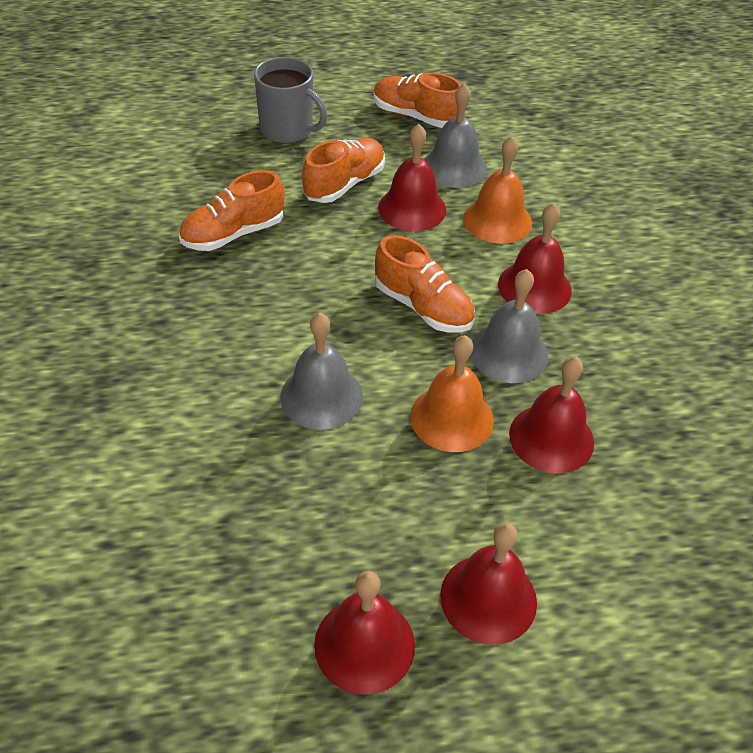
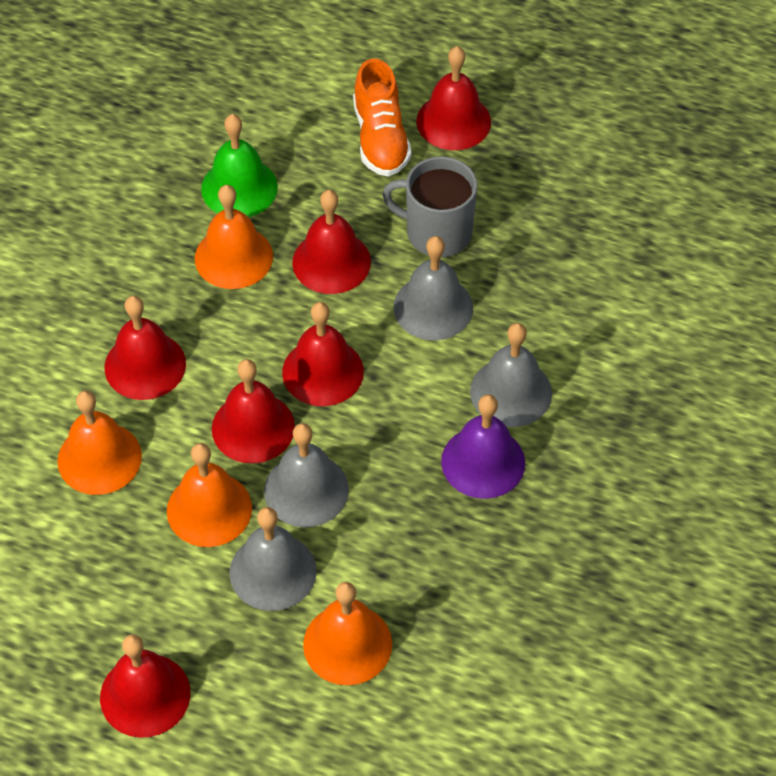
green bell: none = 0 -> [201,114,278,217] = 1
grey bell: [280,313,363,430] [424,83,487,188] [470,269,548,383] = 3 -> [229,507,317,611] [264,423,349,527] [393,236,473,340] [470,323,552,427] = 4
orange bell: [410,335,494,452] [463,136,532,244] = 2 -> [57,391,142,495] [167,443,252,547] [195,185,273,289] [303,582,392,685] = 4
orange shoe: [179,170,285,251] [302,138,385,203] [373,72,462,128] [375,235,475,332] = 4 -> [353,59,412,177] = 1
purple bell: none = 0 -> [441,394,525,499] = 1
red bell: [314,571,415,695] [378,124,446,231] [440,523,537,645] [498,203,572,314] [509,356,594,473] = 5 -> [100,634,190,738] [105,296,186,400] [212,359,295,464] [282,302,364,406] [292,190,371,294] [417,46,491,150] = 6

